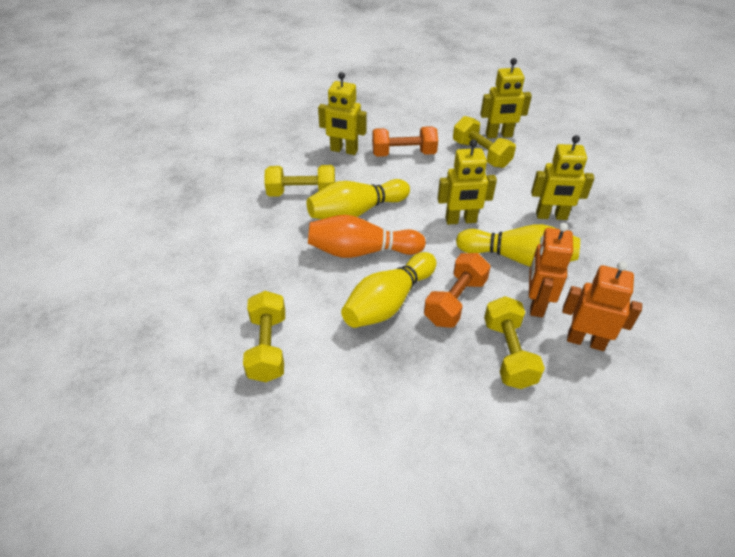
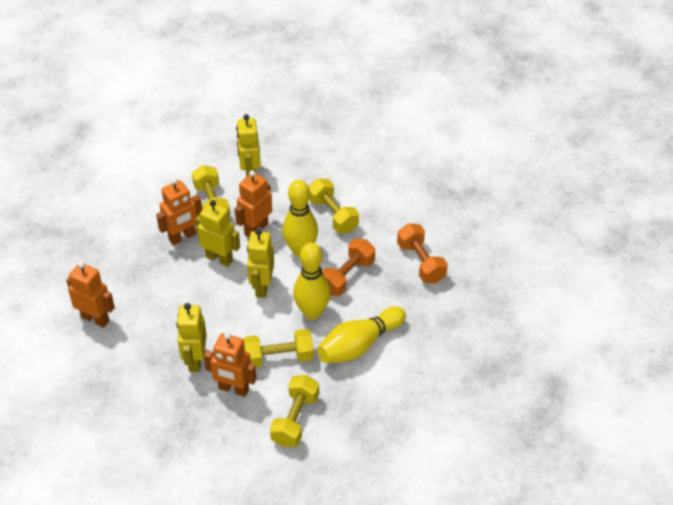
orange bowling pin: [308,215,426,258] = 1 -> none = 0
orange robot: [529,223,573,318] [562,261,642,351] = 2 -> [66,261,115,328] [156,178,202,245] [204,332,256,397] [235,170,272,238] = 4

